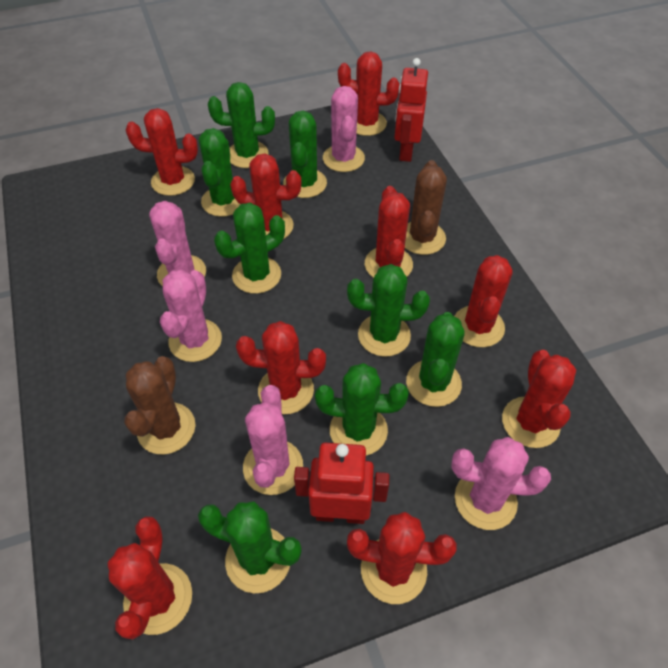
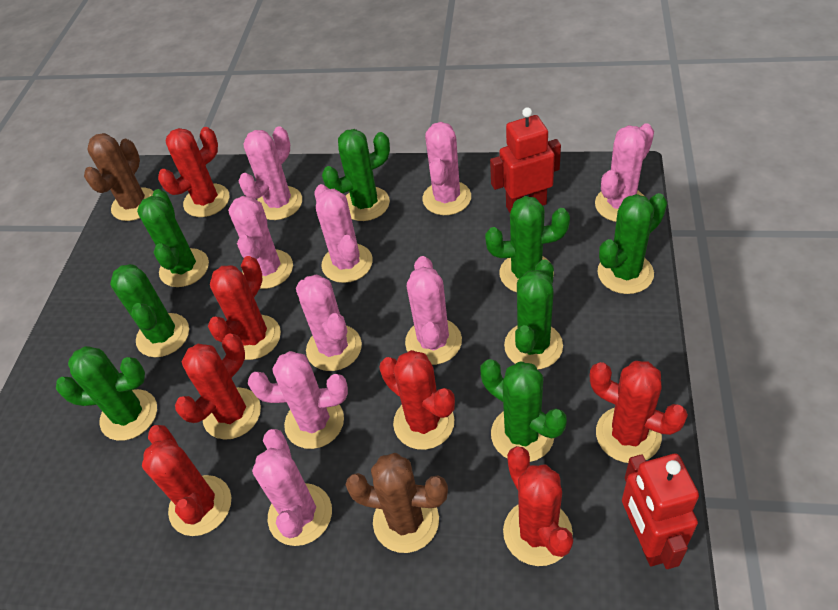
pink cactus: [149,201,206,287] [160,269,222,362] [243,385,303,495] [323,86,365,172] [451,437,551,530] = 5 -> [228,196,293,289] [239,126,302,220] [248,351,348,449] [252,429,332,546] [296,274,362,371] [314,184,373,283] [405,256,462,365] [422,122,471,215] [595,123,654,222] = 9
red cactus: [107,516,192,639] [126,108,198,196] [230,153,301,239] [236,321,326,414] [338,51,400,136] [347,512,457,604] [365,186,413,278] [454,255,513,347] [502,350,576,448] = 9 -> [142,425,231,536] [158,127,229,217] [175,334,261,440] [208,256,281,360] [379,350,455,450] [503,446,573,566] [590,361,688,463] = 7

